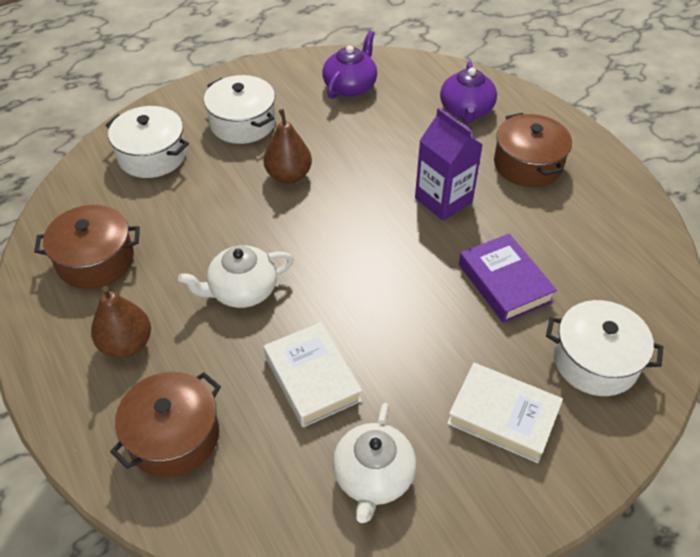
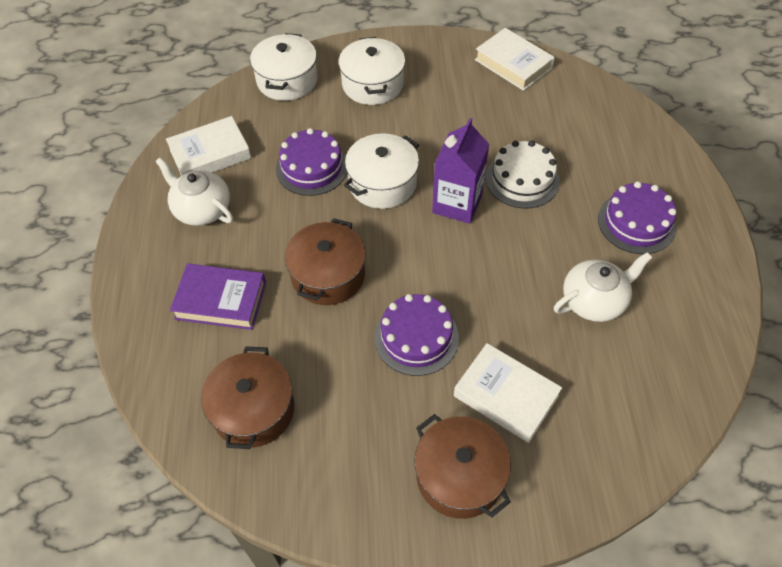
brown pear: [91,286,151,358] [263,109,312,184] = 2 -> none = 0
purple cake: none = 0 -> [276,128,347,196] [374,294,459,376] [598,181,676,254] = 3
purple teapot: [322,31,377,99] [440,61,497,124] = 2 -> none = 0
white book: [264,322,362,428] [447,363,563,463] = 2 -> [166,116,251,176] [454,343,562,443] [475,28,555,91] = 3
white cake: none = 0 -> [486,140,560,209] = 1

